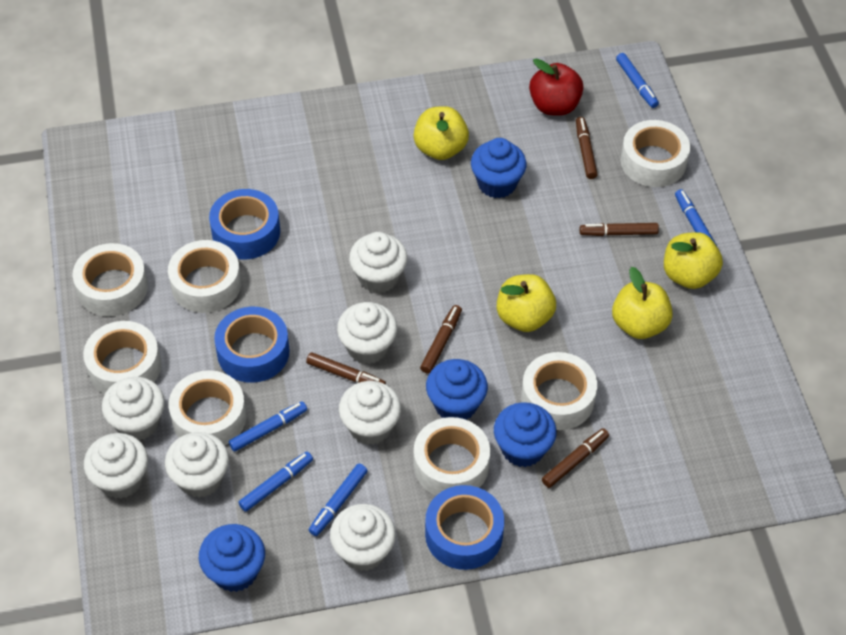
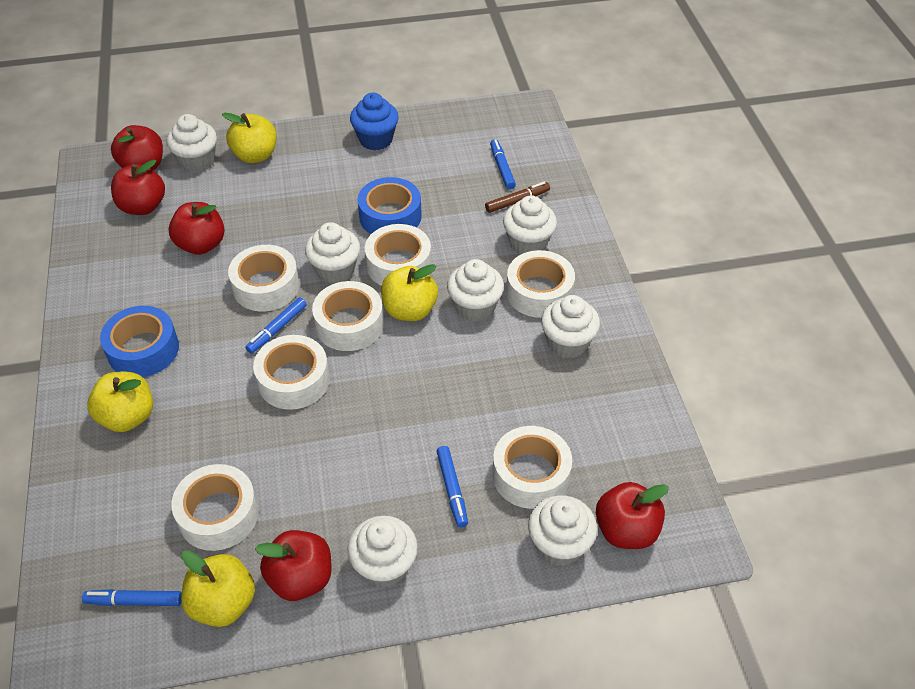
blue cupcake: [199,524,265,592] [426,359,488,420] [471,138,526,199] [494,402,557,467] = 4 -> [350,93,399,150] = 1
blue marker: [229,401,307,452] [238,452,313,512] [309,464,368,536] [616,53,659,108] [675,189,717,246] = 5 -> [82,589,182,606] [245,297,307,354] [437,446,468,527] [490,139,516,190] = 4
blue tape: [209,189,280,259] [214,307,290,383] [425,485,504,570] = 3 -> [100,306,179,377] [357,177,422,234] = 2
brown marker: [306,352,386,384] [420,305,462,374] [542,428,609,488] [576,117,598,179] [579,223,659,236] = 5 -> [485,182,550,213] = 1
red apple: [529,58,584,116] = 1 -> [111,125,163,170] [111,159,165,215] [169,202,225,255] [255,530,332,601] [596,482,669,549] = 5

